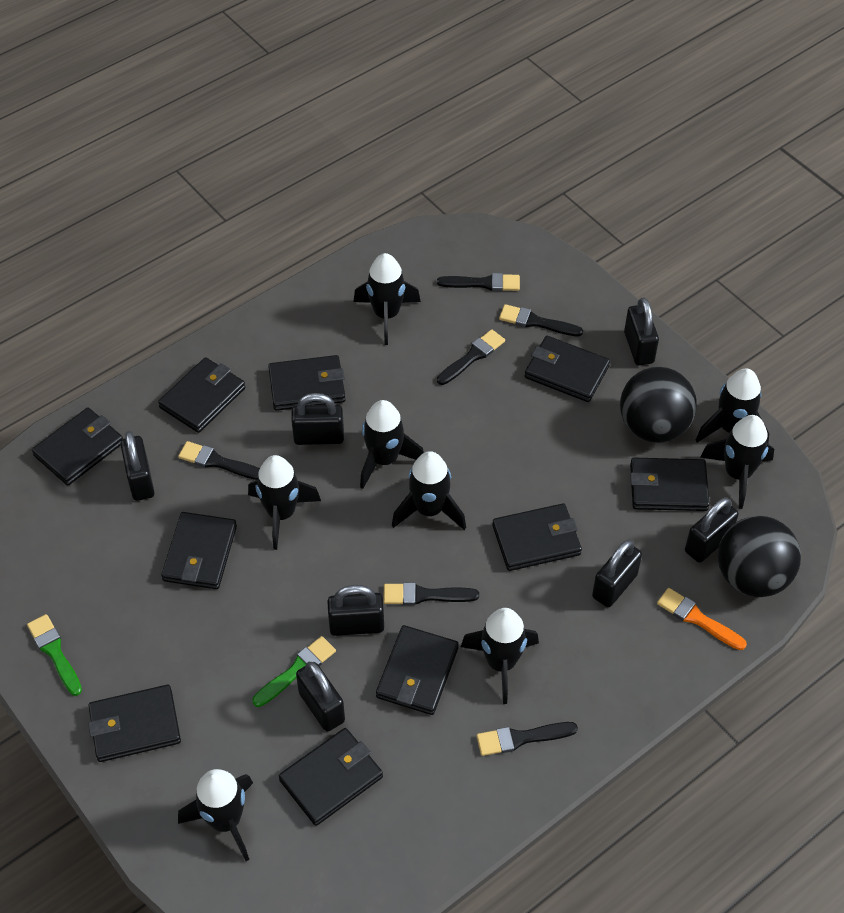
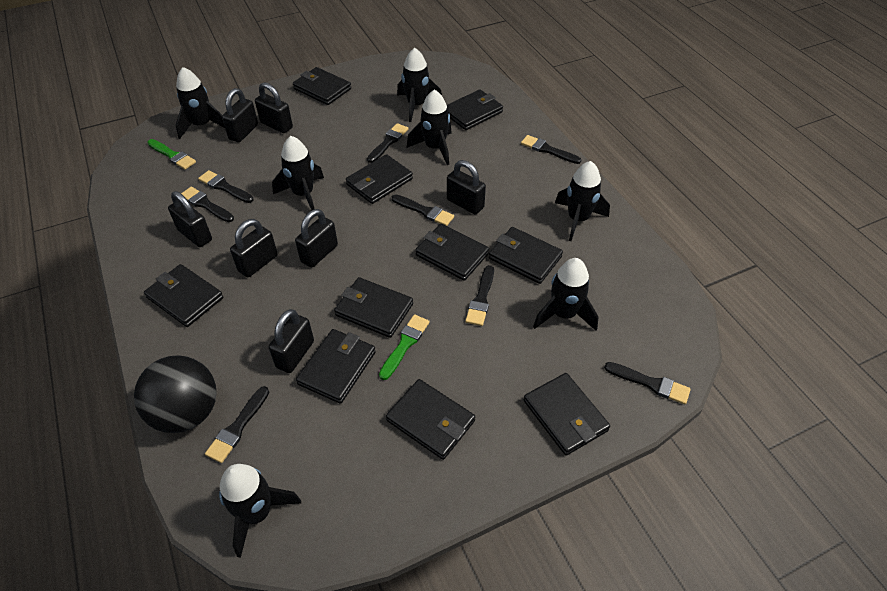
black ball: [620,367,696,443] [718,516,801,597] = 2 -> [134,355,217,433] = 1
black brush: [178,441,260,480] [383,582,479,605] [437,273,520,291] [437,329,505,385] [476,722,578,756] [499,304,583,337] = 6 -> [181,187,234,222] [198,170,254,203] [205,386,269,463] [367,123,408,163] [392,194,454,226] [465,265,494,326] [521,135,581,164] [604,362,691,404] = 8
black rocket: [178,769,253,861] [248,455,321,550] [353,253,421,345] [360,400,424,489] [392,451,466,530] [461,608,539,704] [696,368,769,443] [700,415,774,509] = 8 -> [176,67,225,139] [219,464,301,558] [272,136,324,210] [397,48,442,122] [407,89,452,165] [533,258,598,331] [555,161,610,241] = 7
orange brush: [657,588,747,650] = 1 -> none = 0

